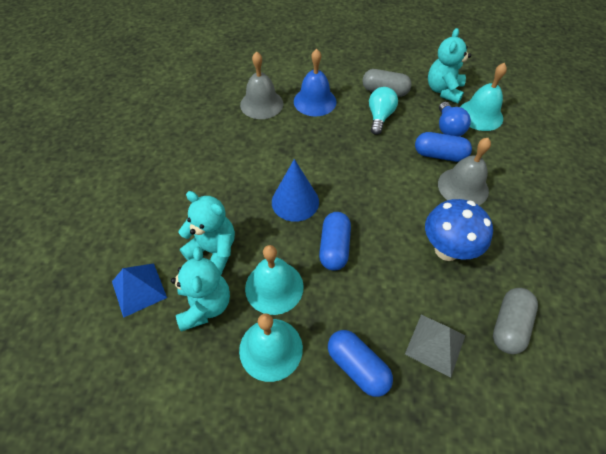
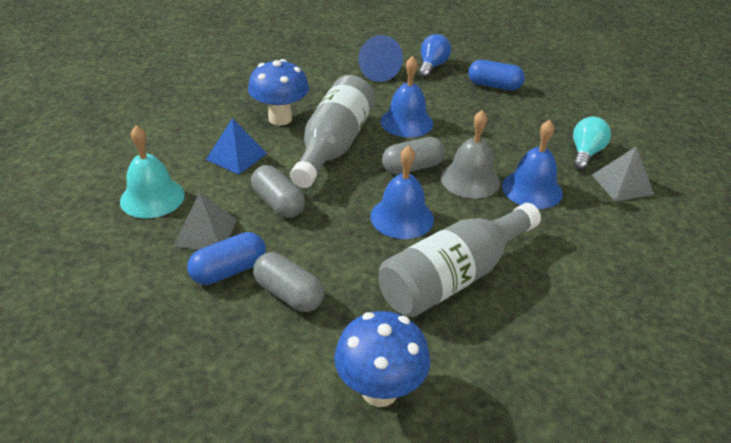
blue bell: [294,49,337,116] = 1 -> [370,146,434,239] [380,56,433,138] [502,120,563,209] = 3
blue capsule: [319,212,351,271] [328,330,393,397] [415,132,472,162] = 3 -> [187,232,266,285] [468,60,525,90] = 2
blue mushroom: [425,199,493,261] = 1 -> [248,59,309,125] [334,311,430,407] = 2
grey bell: [240,51,283,119] [438,138,491,205] = 2 -> [441,110,500,199] = 1
grey bottle: none = 0 -> [290,75,375,188] [378,203,541,317] = 2
grey capsule: [362,69,412,97] [493,288,538,354] = 2 -> [251,165,305,218] [253,252,324,312] [382,137,445,175] = 3
grey pyramid: [405,315,465,378] = 1 -> [174,192,237,250] [592,147,654,202] = 2
turquoise bell: [239,313,303,382] [245,245,304,315] [460,63,507,131] = 3 -> [120,125,185,218] = 1
turquoise teddy bear: [171,247,230,332] [178,191,235,275] [428,28,471,103] = 3 -> none = 0

